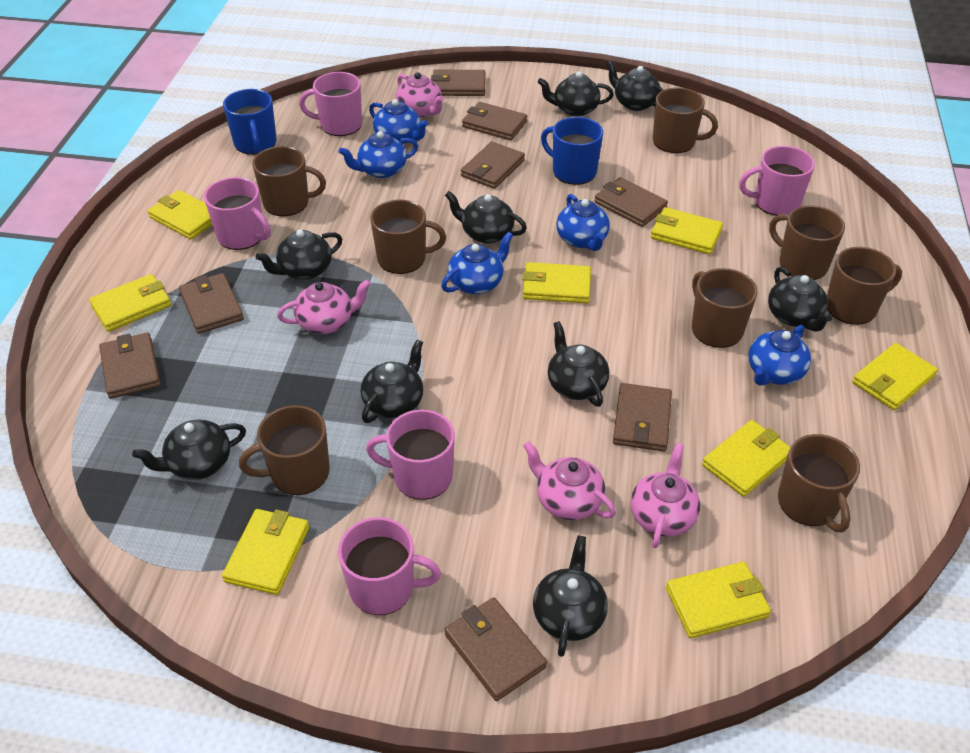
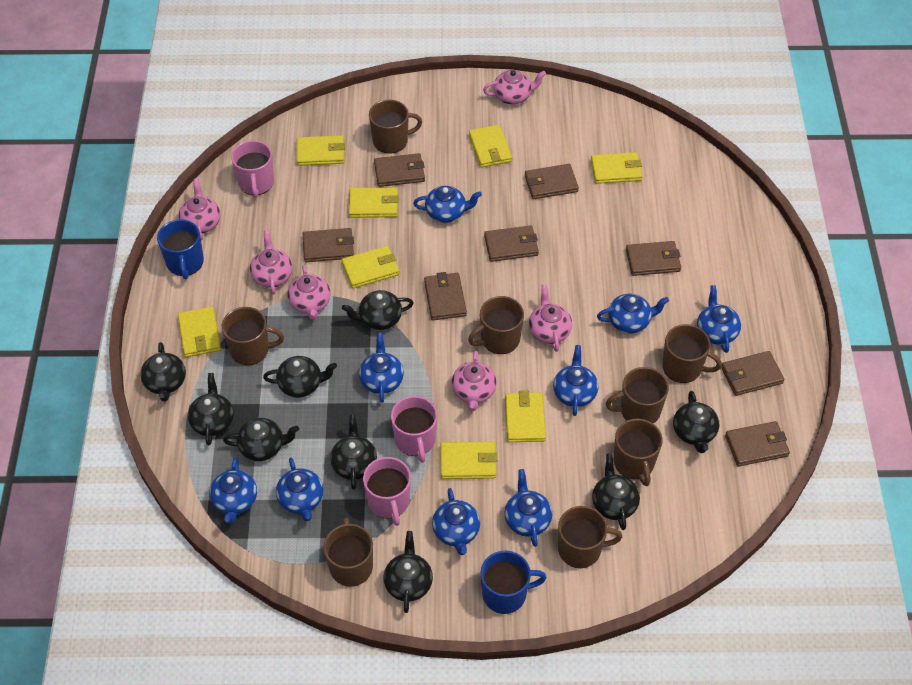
blue teapot: [338,131,418,178] [369,99,429,144] [441,232,513,294] [556,194,610,251] [748,325,811,386] = 5 -> [209,457,257,524] [276,458,323,521] [359,332,404,403] [413,186,482,223] [432,488,480,555] [504,469,552,547] [553,345,598,416] [597,293,669,334] [697,285,741,353] = 9
pink mug: [204,177,271,250] [299,72,362,136] [338,517,441,615] [366,409,455,500] [739,146,815,216] = 5 -> [231,140,274,198] [363,457,411,526] [391,396,438,463] = 3
pink teapot: [277,280,371,334] [396,72,444,118] [523,441,616,520] [631,443,700,548] = 4 -> [179,178,220,240] [250,230,292,295] [287,265,330,320] [452,351,497,411] [483,70,546,105] [529,284,572,352] = 6

